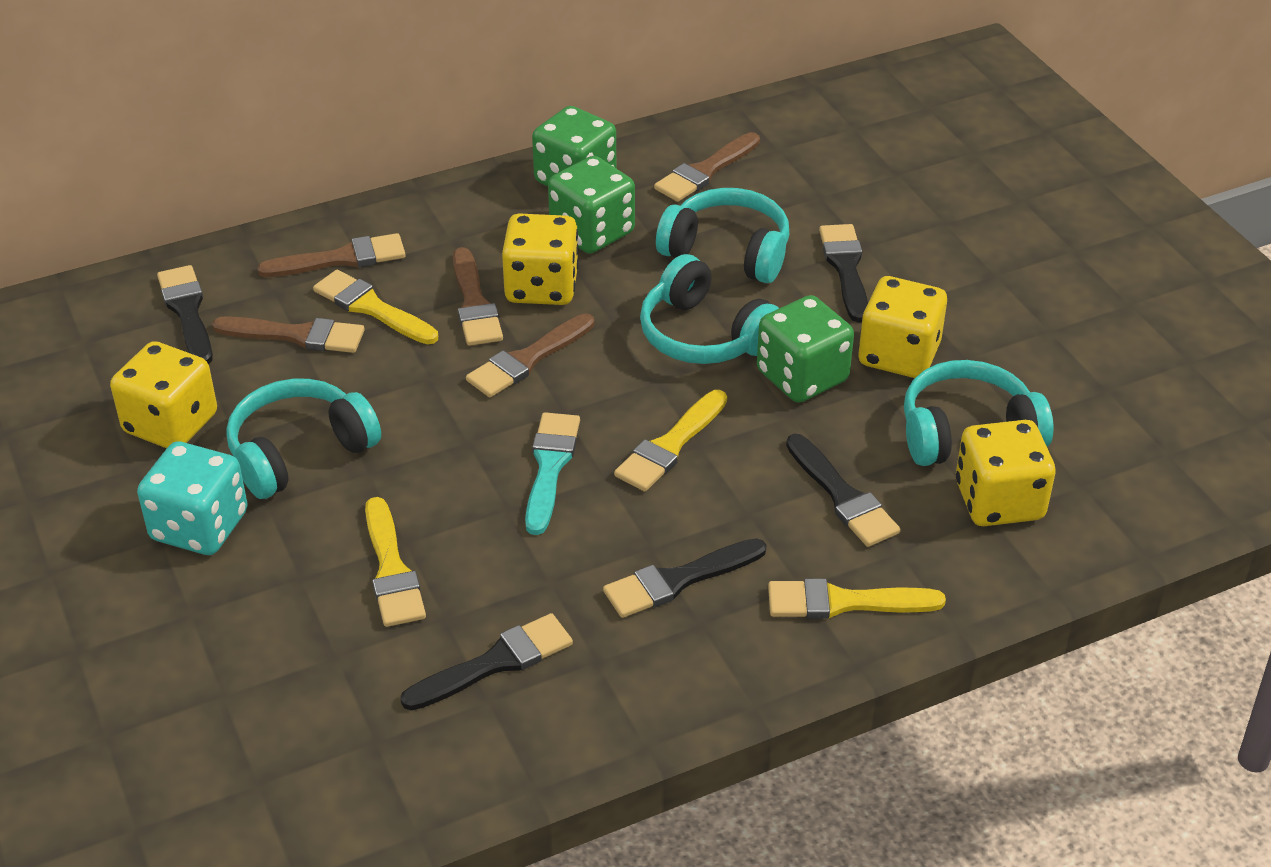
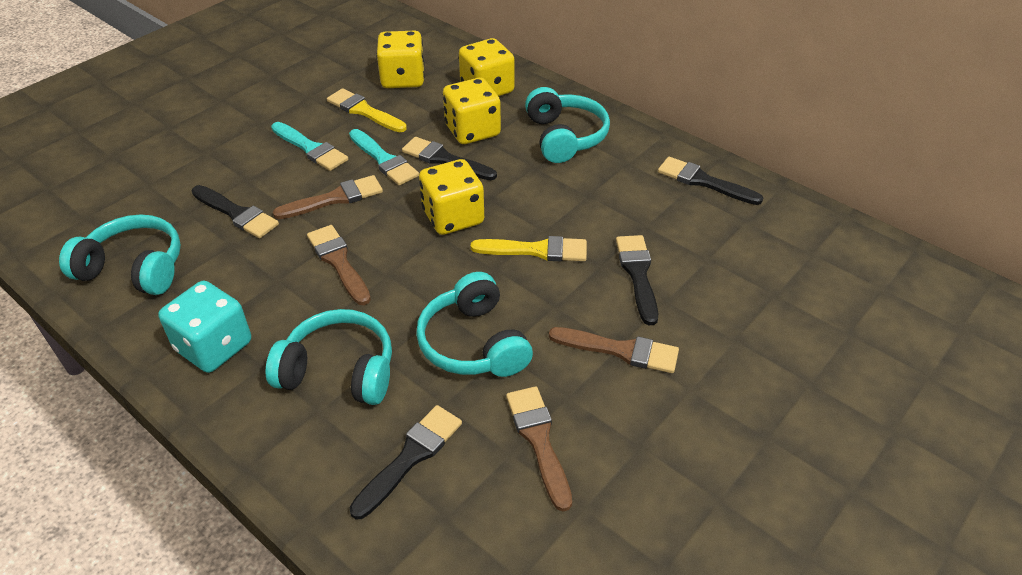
brown brush: [212,316,365,353] [257,233,406,277] [453,247,503,346] [466,313,594,397] [654,132,760,202] = 5 -> [273,175,383,219] [307,225,371,305] [506,386,572,512] [549,327,679,373] = 4
green dice: [532,106,616,186] [548,156,635,254] [757,295,854,403] = 3 -> none = 0
turquoise brush: [525,412,580,535] = 1 -> [271,122,348,171] [349,129,419,185] = 2
yellow brush: [313,270,438,344] [365,497,426,627] [614,390,727,492] [768,578,946,619] = 4 -> [327,88,407,132] [471,236,587,261] = 2

